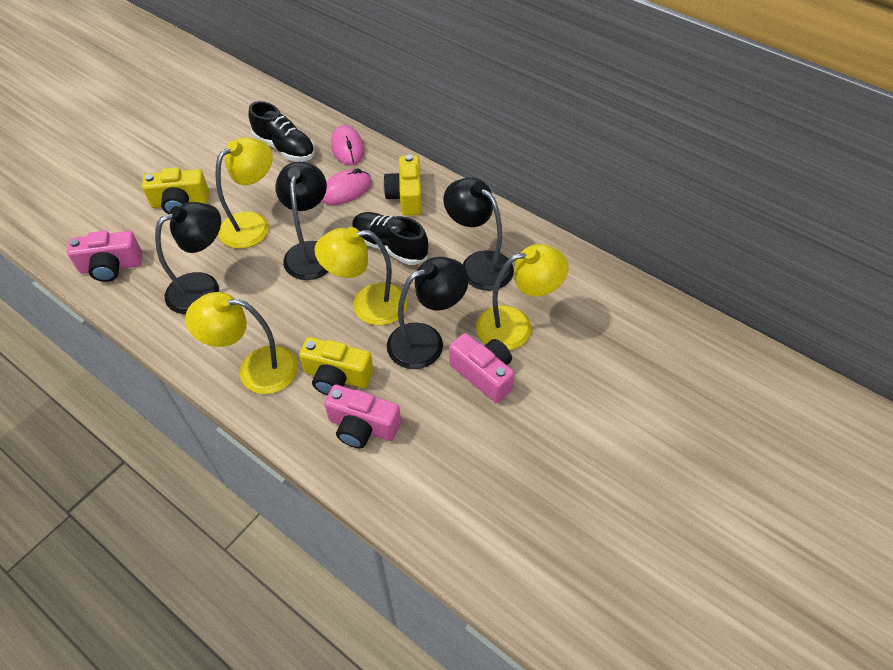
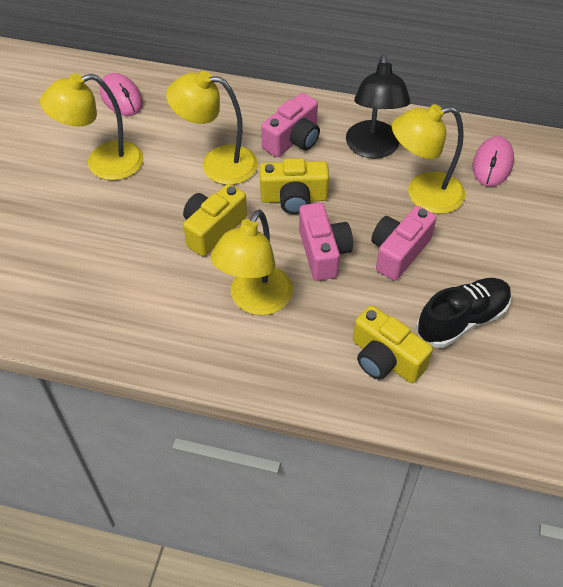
black lamp: [155,202,221,314] [275,162,328,280] [387,257,469,369] [443,177,514,291] = 4 -> [346,54,410,159] = 1
black shoe: [248,101,315,161] [352,212,428,265] = 2 -> [416,278,512,348] = 1

